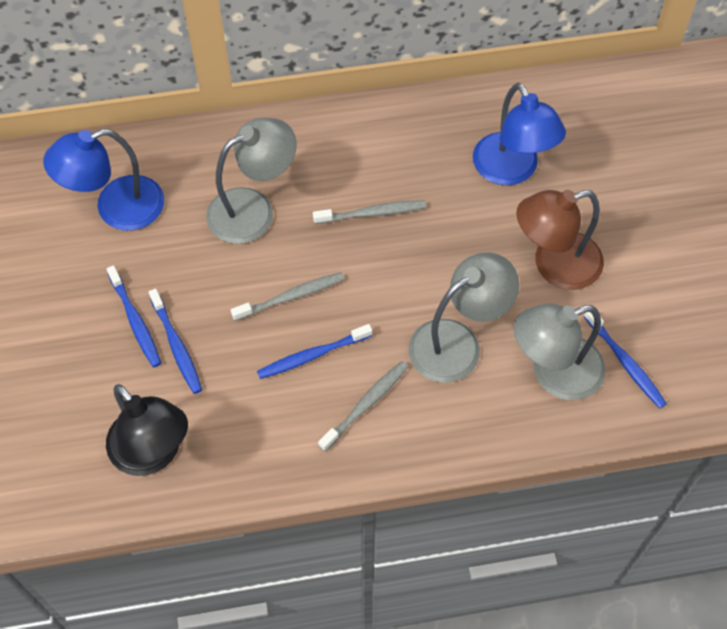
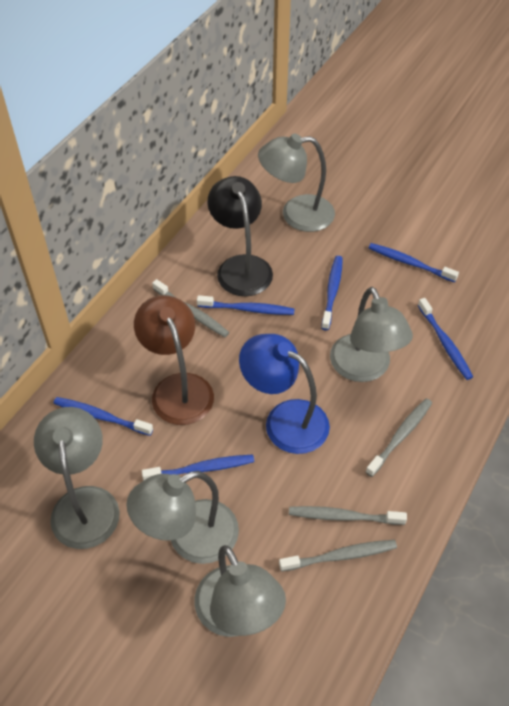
blue lamp: [43,129,164,231] [473,83,566,185] = 2 -> [239,334,330,454] = 1
blue toothbrush: [107,265,161,367] [149,289,202,394] [257,324,372,379] [584,312,667,408] = 4 -> [53,397,153,436] [142,455,254,480] [197,295,295,315] [321,256,343,330] [369,243,459,283] [418,298,473,380] = 6
grey lamp: [206,118,296,244] [409,252,519,383] [514,303,606,400] = 3 -> [34,407,120,549] [126,471,239,564] [194,545,286,637] [258,134,335,232] [330,287,413,382] = 5
grey toothbrush: [231,272,344,321] [313,200,426,224] [318,361,408,451] = 3 -> [152,279,230,337] [279,540,397,572] [289,506,407,525] [366,398,432,477] = 4

